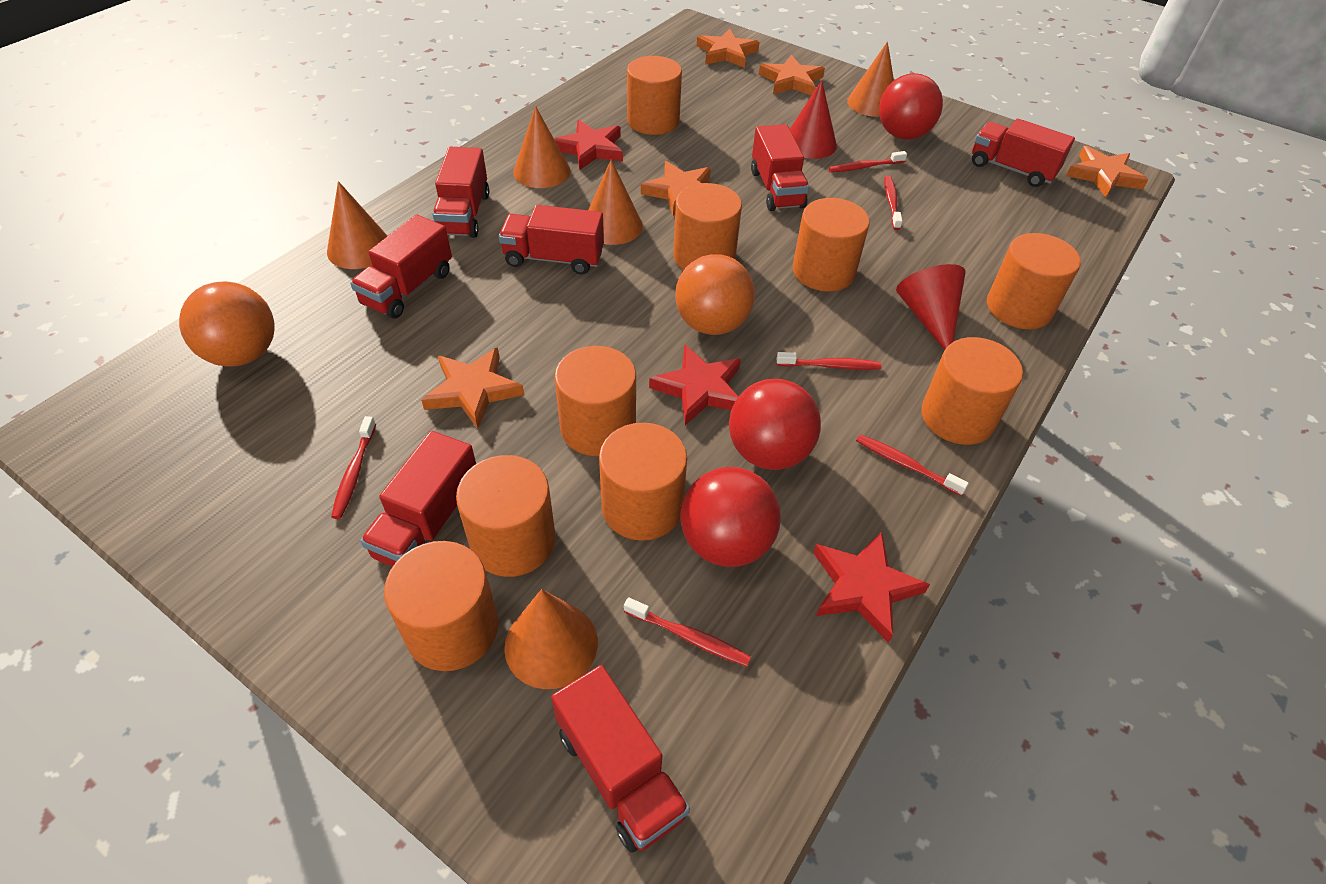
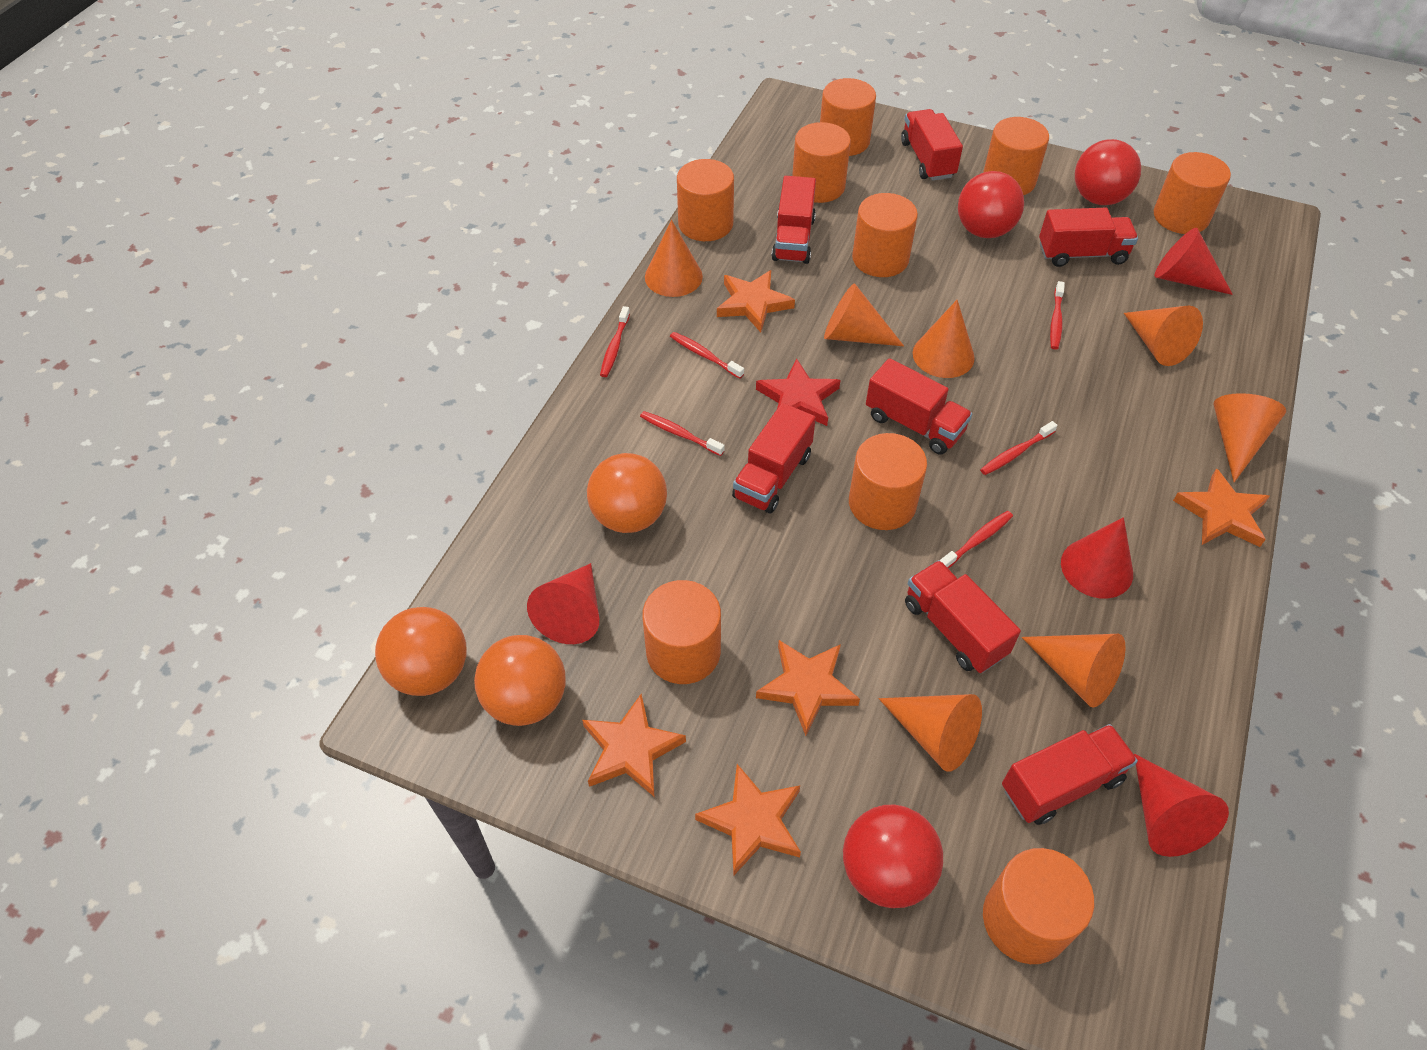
orange ball: [179,281,275,367] [675,255,755,335] = 2 -> [375,607,466,696] [474,635,566,726] [587,453,667,533] = 3
orange cone: [327,181,388,269] [504,589,598,689] [513,106,570,188] [588,160,643,245] [847,41,894,117] = 5 -> [645,220,703,297] [824,283,904,346] [879,694,982,772] [913,300,975,378] [1021,634,1126,708] [1124,305,1203,366] [1213,393,1286,482] = 7
red cone: [790,80,837,159] [896,264,966,350] = 2 -> [527,563,599,644] [1061,517,1133,599] [1134,754,1229,857] [1154,228,1233,295] = 4
red star: [554,120,623,170] [649,345,741,425] [813,531,930,643] = 3 -> [756,358,841,426] = 1

